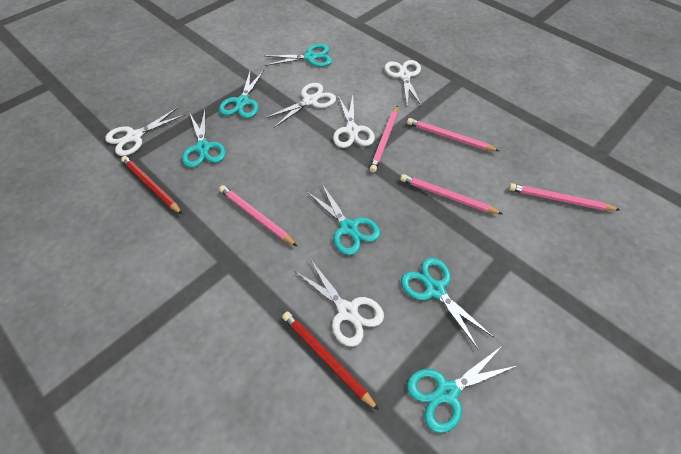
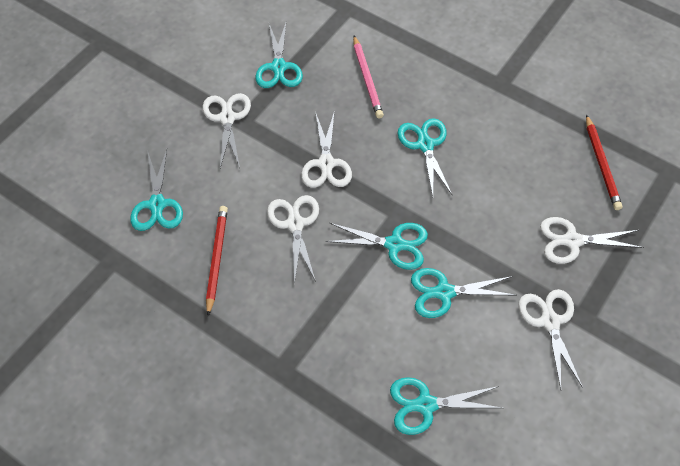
pink pencil: [219,185,297,246] [370,105,398,173] [400,174,502,214] [407,118,499,151] [509,183,620,211] = 5 -> [353,36,384,119] = 1

